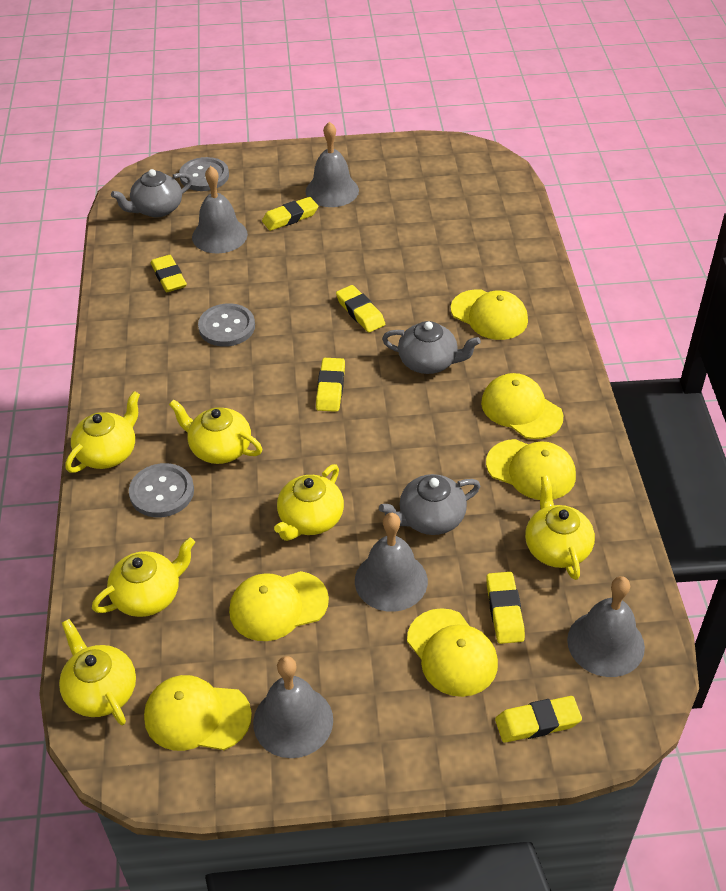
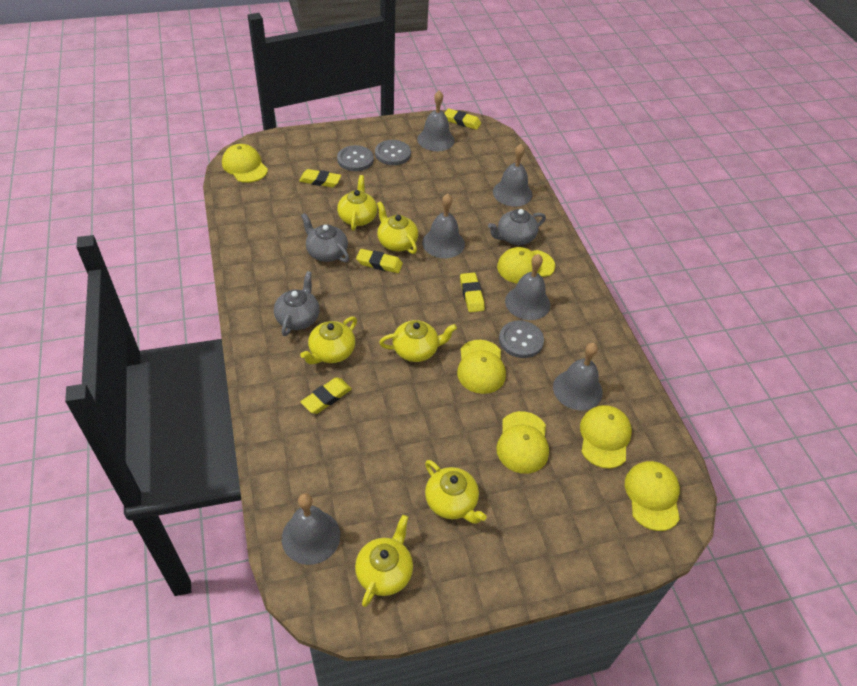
grey bell: [192,166,248,253] [253,656,333,758] [306,122,359,207] [355,513,428,612] [567,576,645,677] = 5 -> [282,493,340,565] [417,90,455,151] [422,194,465,258] [493,144,532,207] [505,254,550,320] [553,343,603,410] = 6
yellow eraser: [151,255,187,292] [262,197,318,231] [316,358,345,412] [336,285,385,332] [486,572,525,644] [495,696,582,743] = 6 -> [299,169,341,187] [301,377,352,414] [356,249,403,273] [444,108,481,130] [460,273,485,312] = 5

